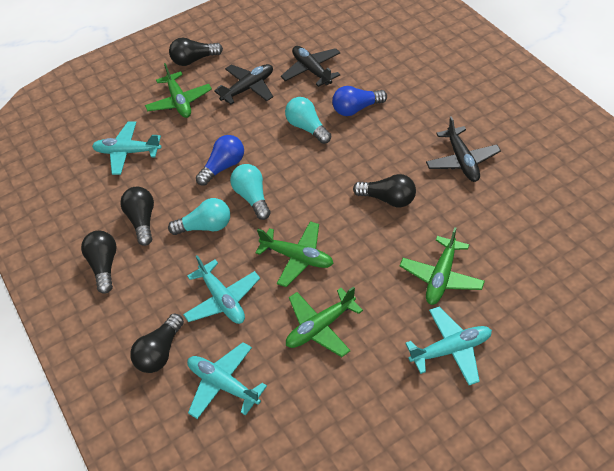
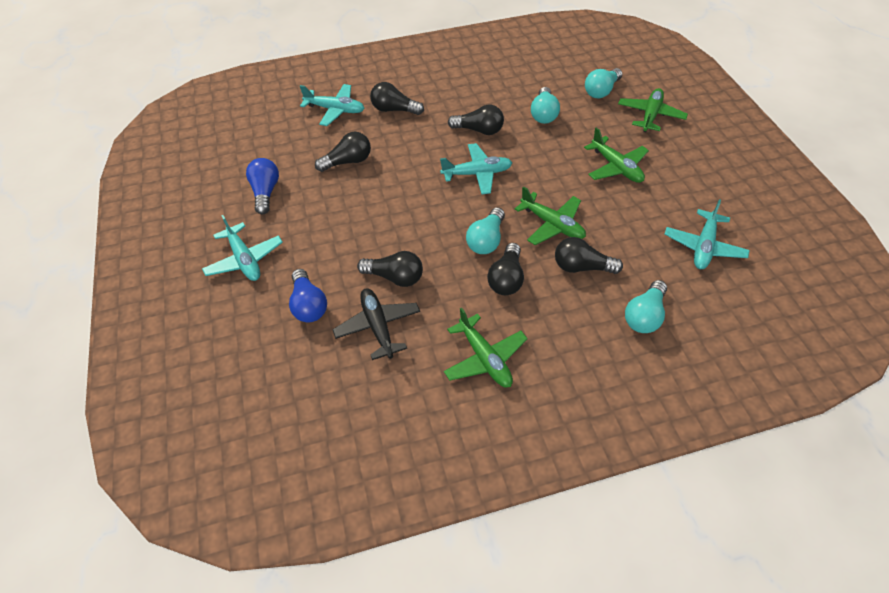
black light bulb: [81,231,117,294] [120,187,154,246] [130,313,184,373] [169,37,223,66] [353,174,416,207] = 5 -> [315,132,371,172] [357,251,423,287] [370,82,424,115] [448,105,504,135] [487,243,524,295] [555,237,623,274] = 6
black plane: [214,64,273,104] [281,46,341,87] [426,116,501,182] = 3 -> [332,288,420,360] = 1
turquoise light bulb: [168,198,230,235] [230,164,271,220] [285,97,331,144] = 3 -> [466,207,505,254] [531,87,560,124] [585,68,622,98] [625,280,667,333] = 4

